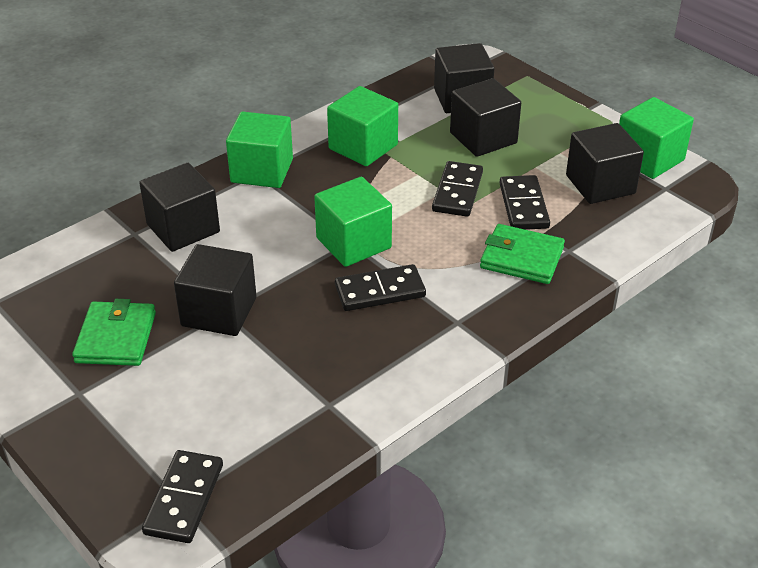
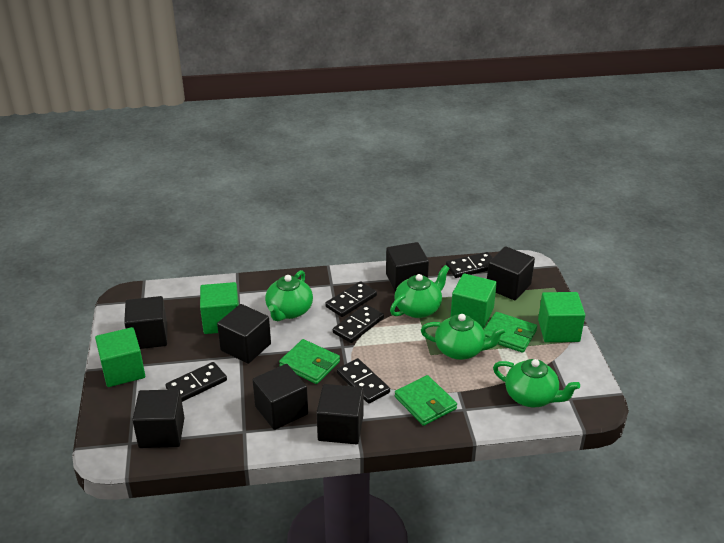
black cube: [139,163,220,252] [174,244,257,336] [434,43,494,113] [450,78,521,157] [566,123,644,204] = 5 -> [124,296,167,349] [132,389,185,448] [217,304,271,364] [253,364,308,430] [316,384,363,444] [386,242,429,291] [487,246,535,300] = 7
black domino: [142,450,223,543] [335,264,426,311] [432,161,483,217] [500,175,550,230] = 4 -> [166,362,227,402] [325,281,377,317] [333,304,384,343] [337,358,390,404] [446,252,493,278] = 5
green teapot: none = 0 -> [265,270,313,321] [390,265,450,318] [421,314,506,360] [493,359,580,407] = 4
green wallet: [72,299,156,366] [480,224,565,284] = 2 -> [279,339,340,384] [395,375,457,426] [484,312,537,353] = 3

